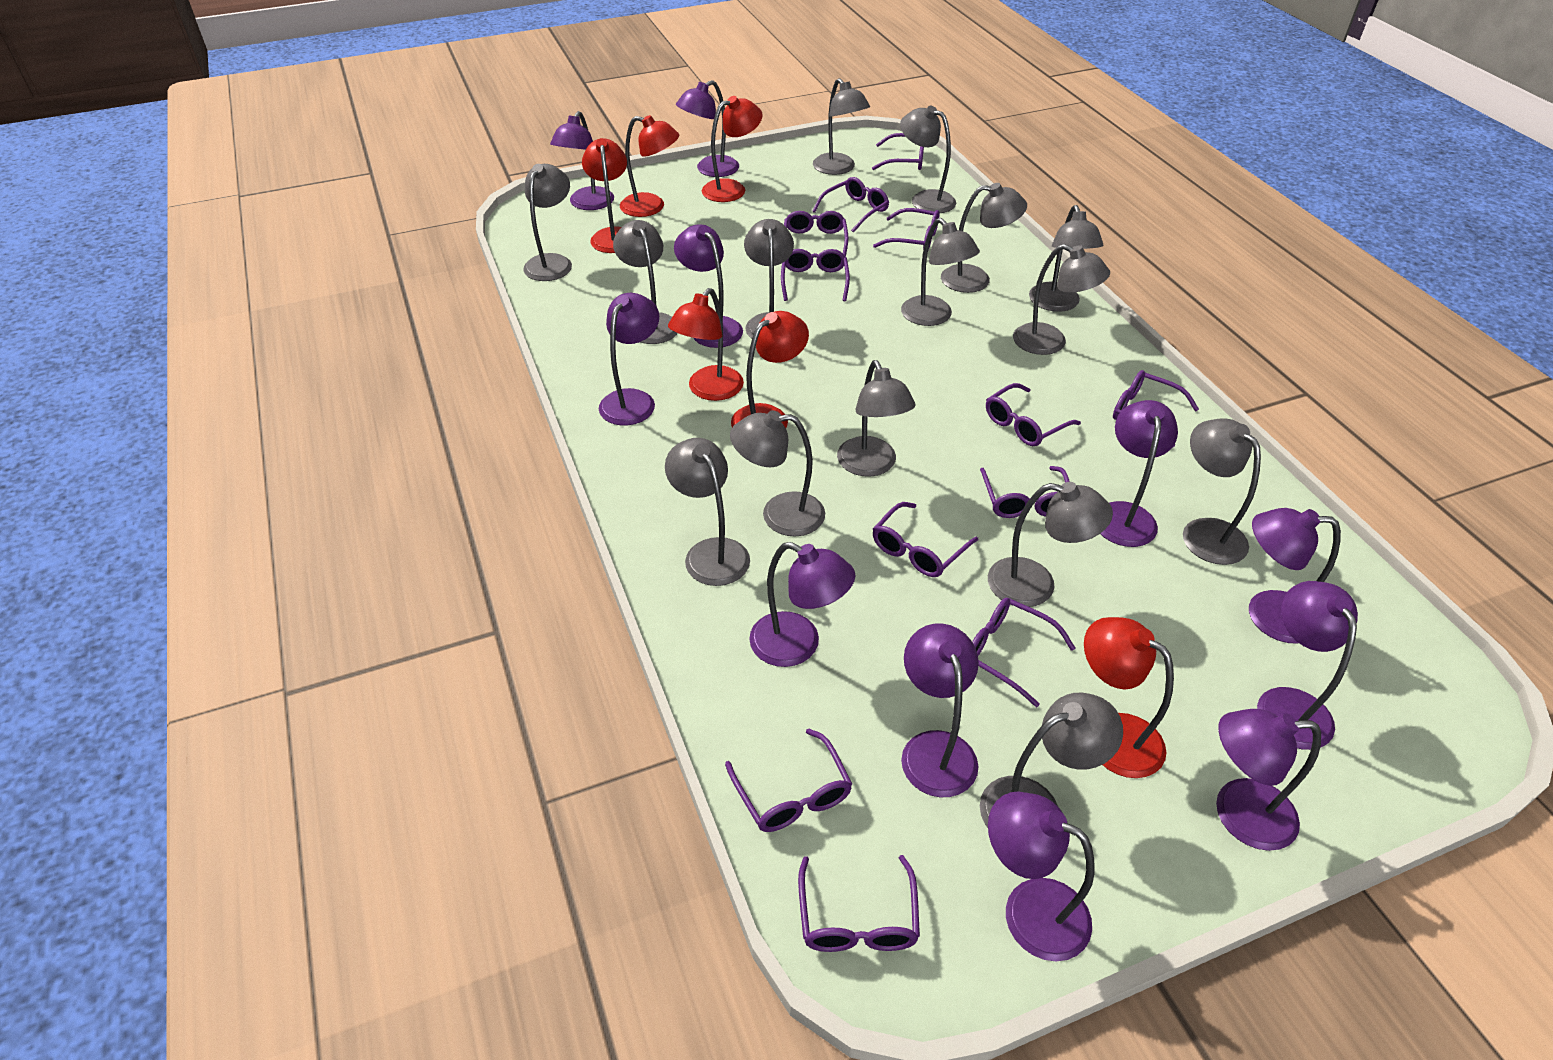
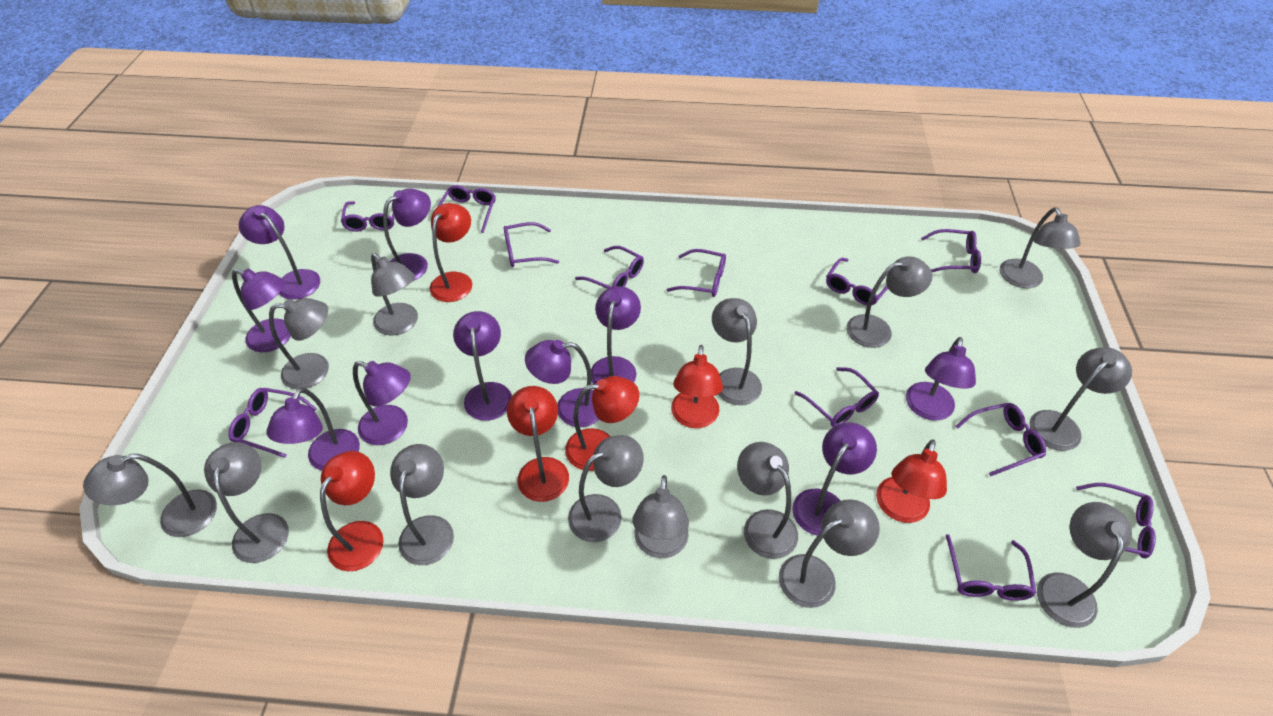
grey lamp: [523,164,572,281] [613,220,677,344] [665,438,750,586] [730,410,825,536] [744,219,794,338] [813,78,870,175] [837,360,916,477] [900,105,956,214] [901,218,980,326] [941,183,1027,293] [980,693,1123,828] [988,482,1113,607] [1013,244,1110,355] [1029,205,1103,312] [1183,419,1261,565] = 15 -> [83,454,217,537] [204,442,289,563] [269,298,329,389] [371,253,418,336] [390,444,454,565] [568,435,644,542] [633,475,689,558] [712,298,762,405] [737,442,798,559] [779,499,880,608] [846,256,933,348] [1000,207,1081,288] [1029,347,1132,451] [1037,502,1132,628] = 14
purple lamp: [550,111,614,210] [599,293,659,426] [674,224,743,348] [676,80,739,177] [749,542,855,667] [901,623,979,797] [988,791,1095,961] [1100,400,1178,547] [1216,709,1321,851] [1249,508,1341,644] [1257,581,1358,750] = 11 -> [232,269,291,352] [239,205,320,300] [266,388,360,471] [353,361,411,445] [383,188,431,281] [453,311,512,421] [525,340,600,427] [591,286,641,384] [792,422,877,536] [906,337,976,421] = 10

